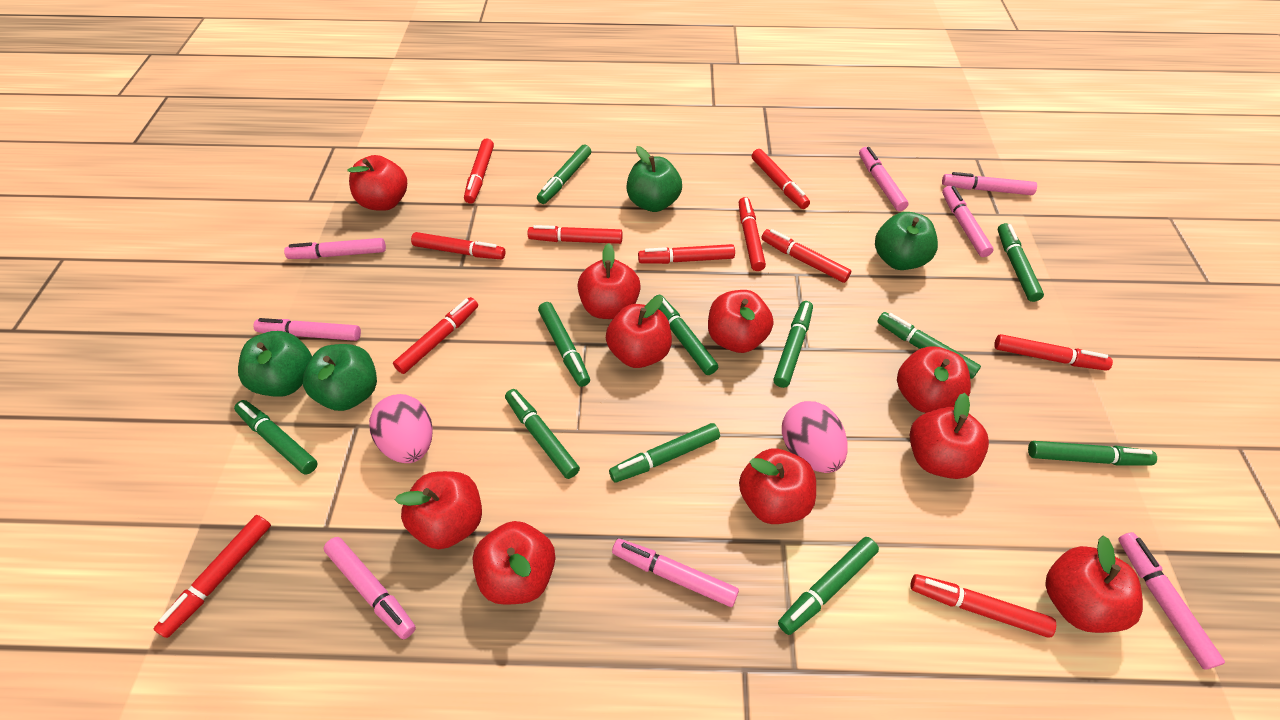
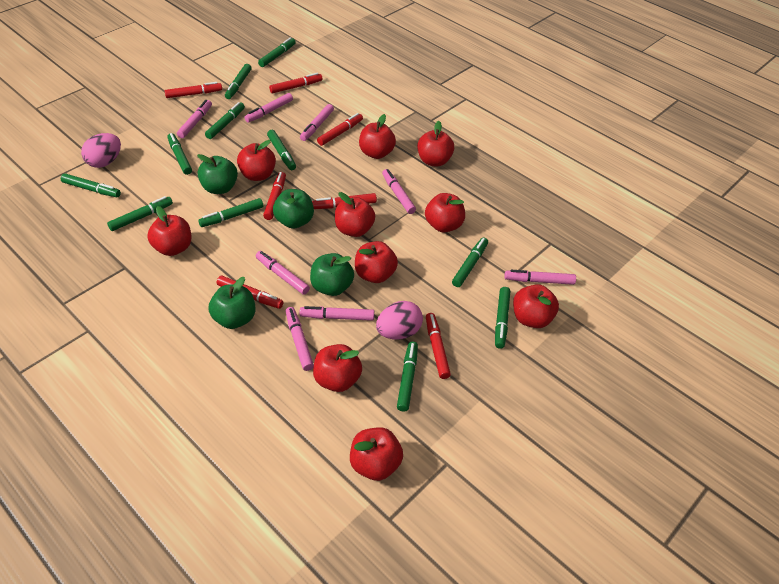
red marker: [154,515,271,638] [393,297,478,374] [411,232,505,259] [464,139,494,204] [528,225,623,244] [638,244,735,264] [739,197,766,271] [752,149,810,209] [761,229,851,283] [910,574,1056,638] [994,334,1113,370] = 11 -> [165,82,222,98] [217,276,283,309] [263,172,286,220] [269,73,323,93] [312,193,377,209] [317,113,363,146] [426,313,451,379] = 7

